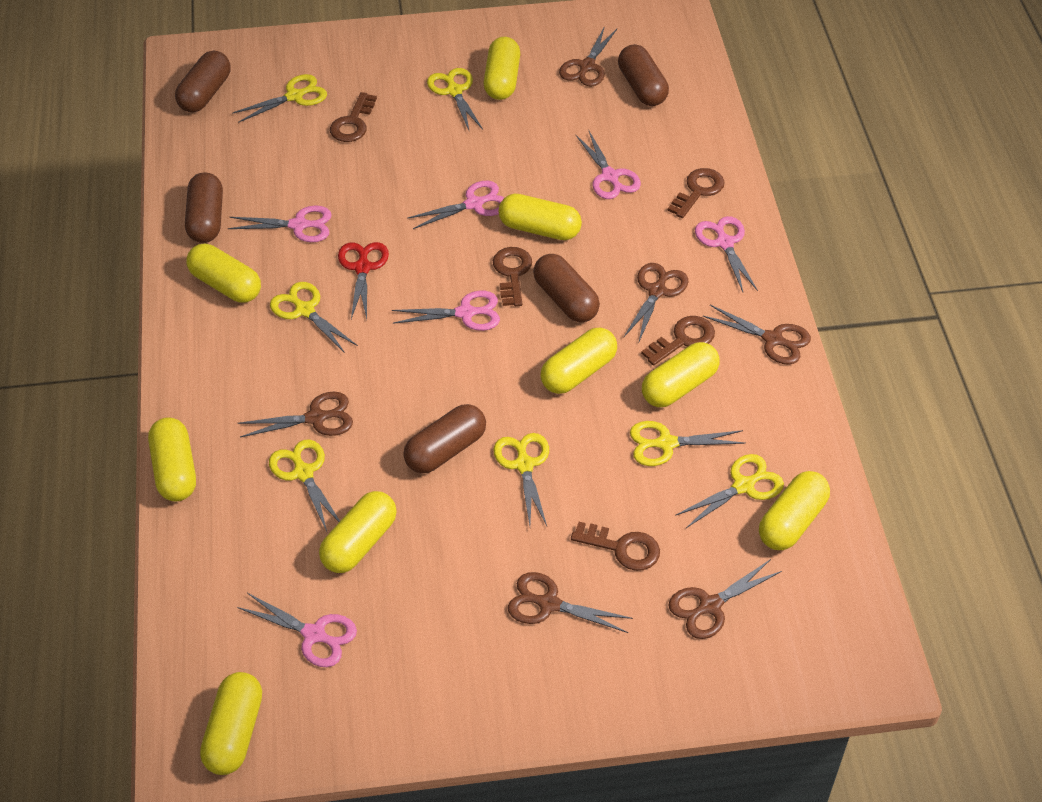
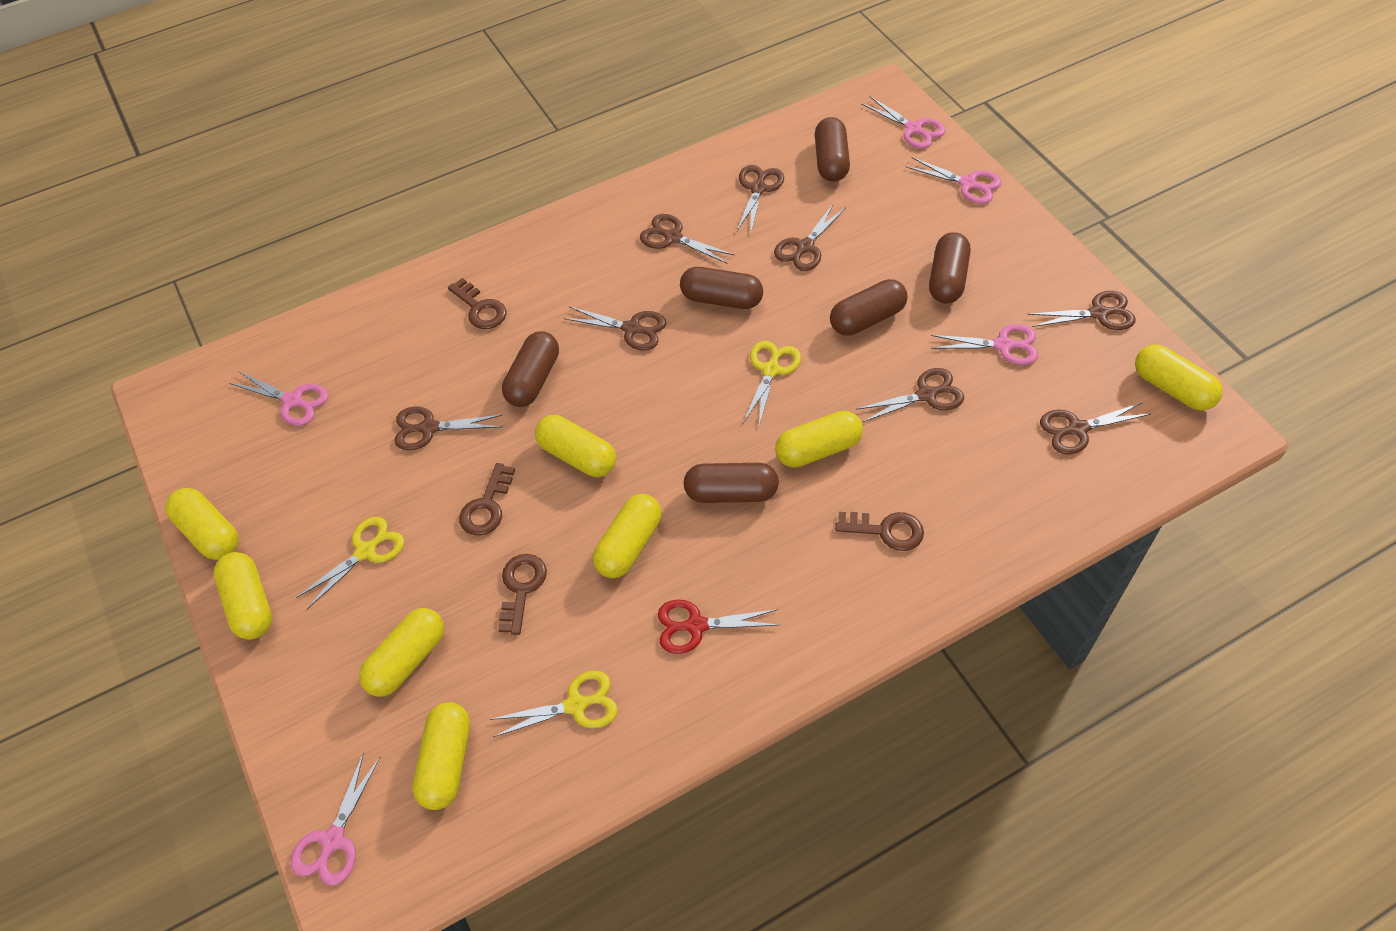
brown capsule: [175,51,231,113] [185,172,223,243] [403,404,486,473] [533,254,600,322] [618,44,669,106] = 5 -> [502,331,559,407] [680,267,763,309] [683,463,779,503] [815,117,850,182] [830,279,908,335] [929,232,970,304] = 6
brown key: [330,92,377,142] [493,247,532,306] [571,522,660,571] [641,316,715,366] [668,168,725,218] = 5 -> [448,278,507,329] [459,463,515,536] [498,554,547,635] [835,512,924,551] = 4
brown scissors: [238,392,353,437] [508,572,633,633] [559,26,617,86] [624,263,688,341] [669,559,782,639] [703,305,811,365] = 6 -> [394,406,502,450] [564,307,666,351] [640,214,735,264] [737,165,784,232] [774,203,846,271] [856,368,964,423] [1028,291,1136,330] [1040,402,1151,455] = 8
pink scissors: [228,205,332,242] [237,593,357,667] [392,291,500,331] [407,181,504,229] [576,131,641,199] [695,216,758,292] = 6 -> [229,371,328,426] [291,752,380,886] [861,96,946,149] [906,157,1001,204] [931,324,1038,365] = 5
yellow capsule: [148,417,196,502] [186,244,261,303] [200,672,262,775] [319,491,397,573] [483,37,520,100] [498,194,582,240] [541,327,617,394] [642,342,719,407] [759,471,830,550] = 9 -> [165,488,239,560] [214,552,272,640] [359,608,444,697] [412,702,470,810] [535,415,616,477] [593,494,662,578] [775,411,863,468] [1135,344,1223,411] = 8
yellow scissors: [232,74,327,123] [269,439,340,531] [270,282,358,353] [427,68,483,132] [493,433,549,526] [630,421,746,466] [675,454,784,528] = 7 -> [296,517,405,609] [489,670,618,737] [743,341,801,425] = 3

